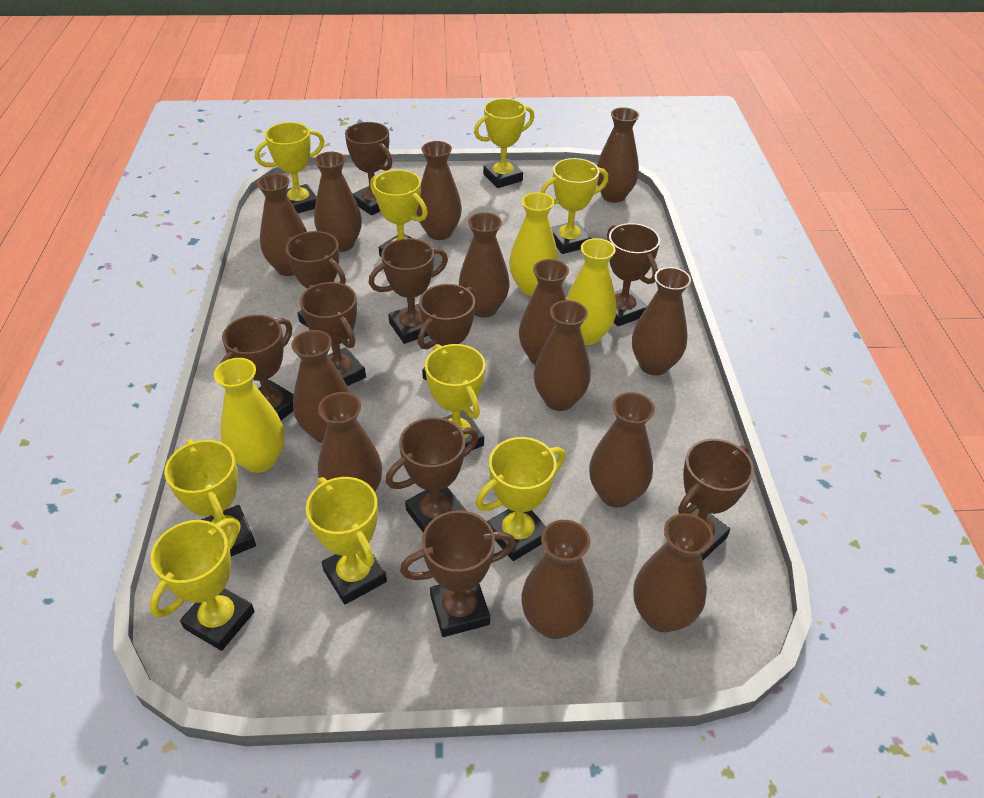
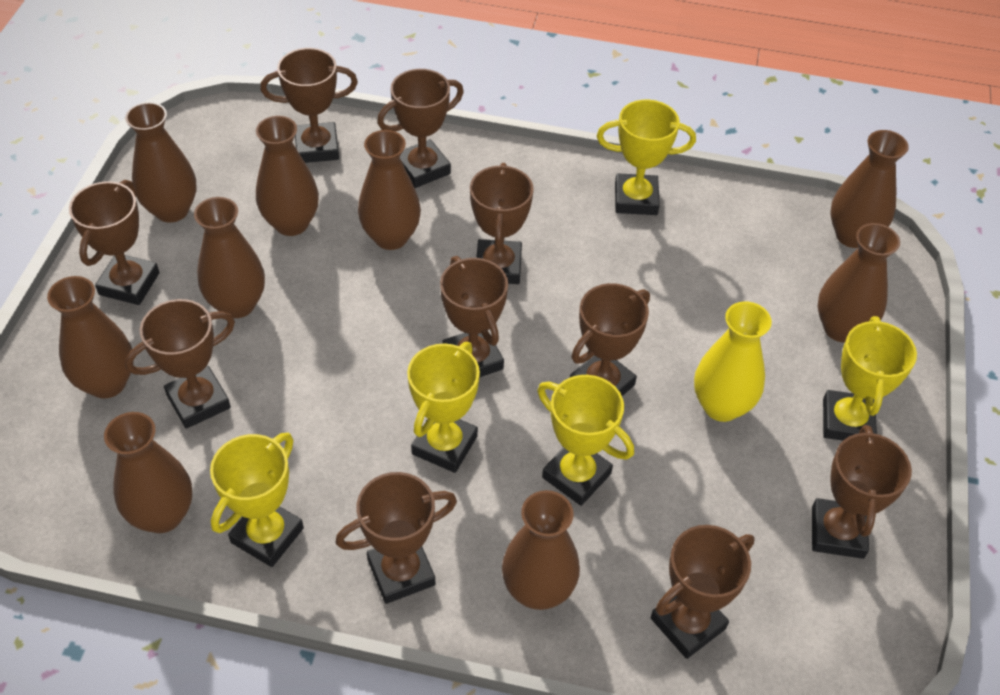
brown vase: [257,173,307,276] [291,330,350,443] [314,152,362,252] [318,392,382,492] [416,141,462,240] [459,212,510,318] [519,259,569,365] [521,520,594,639] [534,300,591,411] [589,392,655,508] [597,107,639,203] [632,267,691,376] [633,513,713,632] = 13 -> [47,276,134,398] [104,412,192,533] [125,102,196,223] [194,197,265,318] [256,116,319,236] [358,130,421,250] [502,490,580,610] [818,223,900,342] [830,130,909,248] = 9
yellow trophy: [149,518,255,651] [164,440,256,556] [255,122,325,213] [306,477,387,604] [370,170,428,257] [425,344,485,450] [474,98,534,188] [475,437,565,561] [540,158,608,254] = 9 -> [210,433,304,567] [407,342,480,473] [537,375,634,506] [597,100,696,215] [823,316,917,441] = 5
yellow vase: [214,358,285,473] [509,192,558,296] [566,238,616,345] = 3 -> [694,301,772,422] = 1

